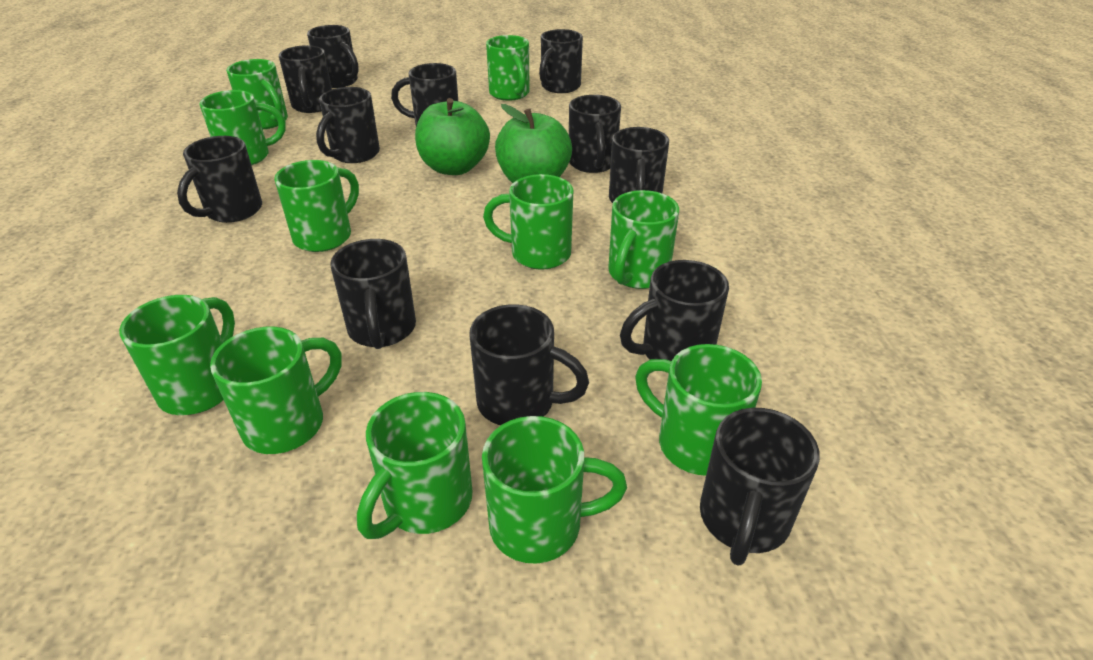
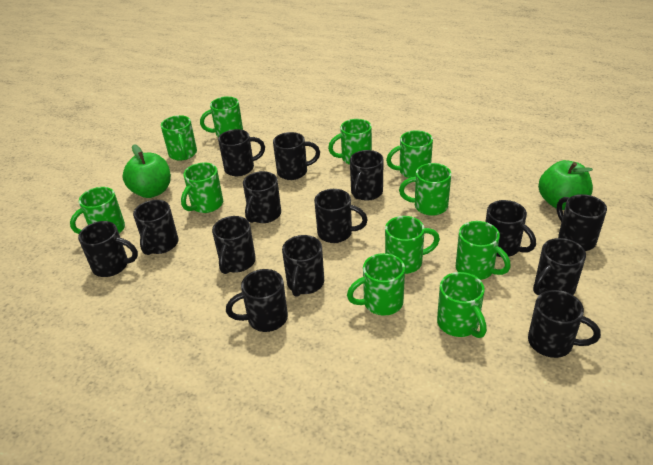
black mug: [177,136,262,223] [279,45,332,113] [307,25,359,88] [316,87,380,163] [330,239,416,349] [391,63,458,127] [469,304,589,426] [539,29,583,93] [569,95,621,173] [609,127,669,203] [620,260,729,361] [700,408,820,566] = 12 -> [78,221,138,277] [133,200,178,255] [212,216,256,274] [218,129,265,176] [226,269,288,332] [243,171,281,223] [273,132,320,180] [282,235,324,297] [314,189,368,243] [350,150,384,201] [485,200,536,257] [528,290,601,358] [533,238,586,295] [557,194,607,251] = 14

